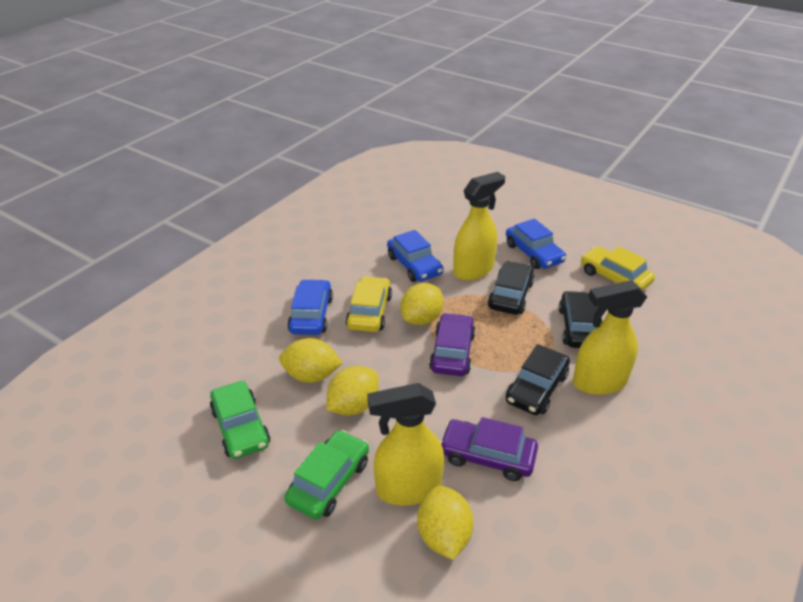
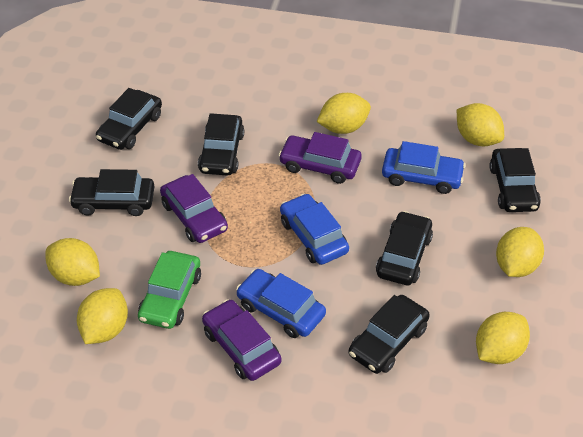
black car: [487,261,535,315] [506,344,570,415] [559,291,602,348] = 3 -> [69,169,155,216] [96,88,162,150] [198,113,244,176] [349,295,430,374] [376,211,433,285] [489,148,541,212] = 6
green car: [210,381,270,459] [284,430,369,520] = 2 -> [138,251,201,329] = 1
purple car: [429,313,476,376] [440,417,538,481] = 2 -> [160,174,228,243] [202,299,282,381] [279,132,362,184] = 3
yellow car: [346,276,392,332] [581,246,655,291] = 2 -> none = 0
yellow lemon: [279,338,343,383] [327,366,379,415] [400,283,444,325] [417,486,473,560] = 4 -> [45,238,100,286] [77,288,128,344] [317,93,371,134] [457,103,504,147] [476,312,530,364] [496,227,544,277] = 6
yellow spray bottle: [367,383,444,506] [453,172,505,281] [573,280,647,395] = 3 -> none = 0

